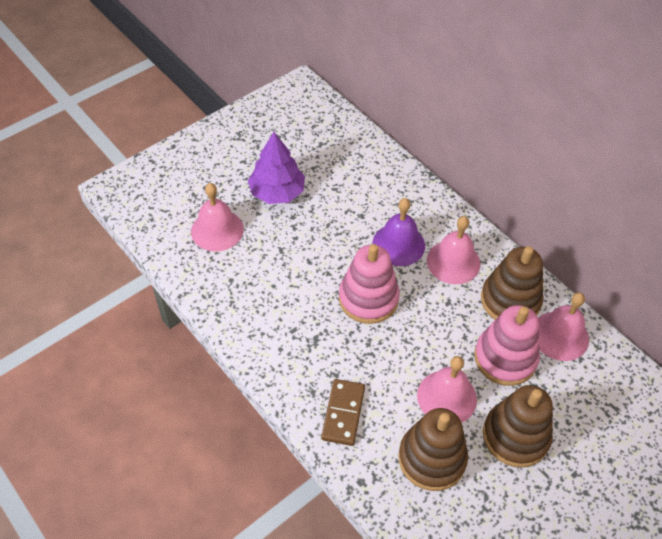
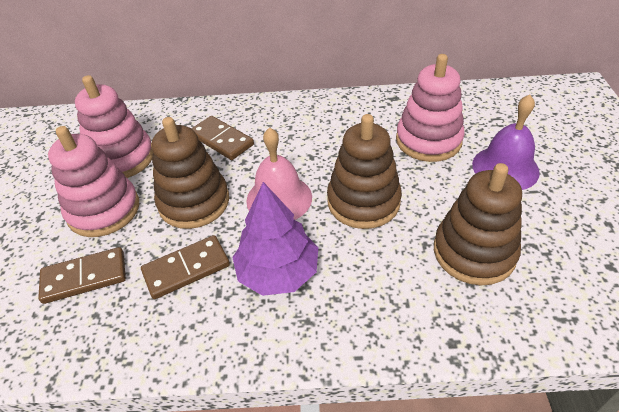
brown domino: [321,379,365,446] = 1 -> [38,247,126,304] [141,235,230,299] [191,116,254,160] = 3
pink bell: [191,183,244,251] [417,356,477,423] [427,216,480,284] [538,292,589,361] = 4 -> [246,127,312,220] = 1
pink stacking toy: [339,244,400,324] [474,305,540,386] = 2 -> [48,126,139,237] [75,75,153,178] [396,54,465,162] = 3

